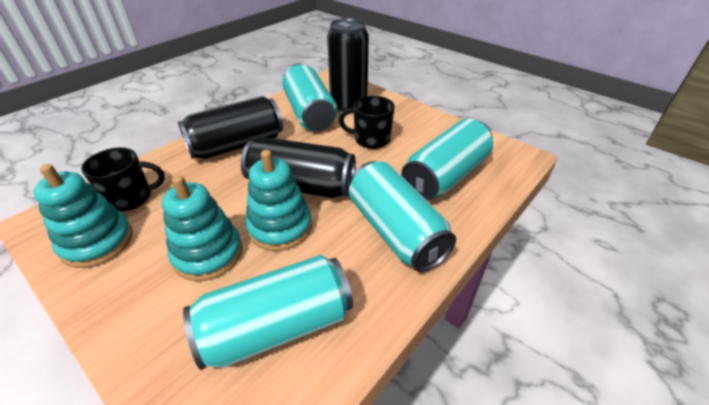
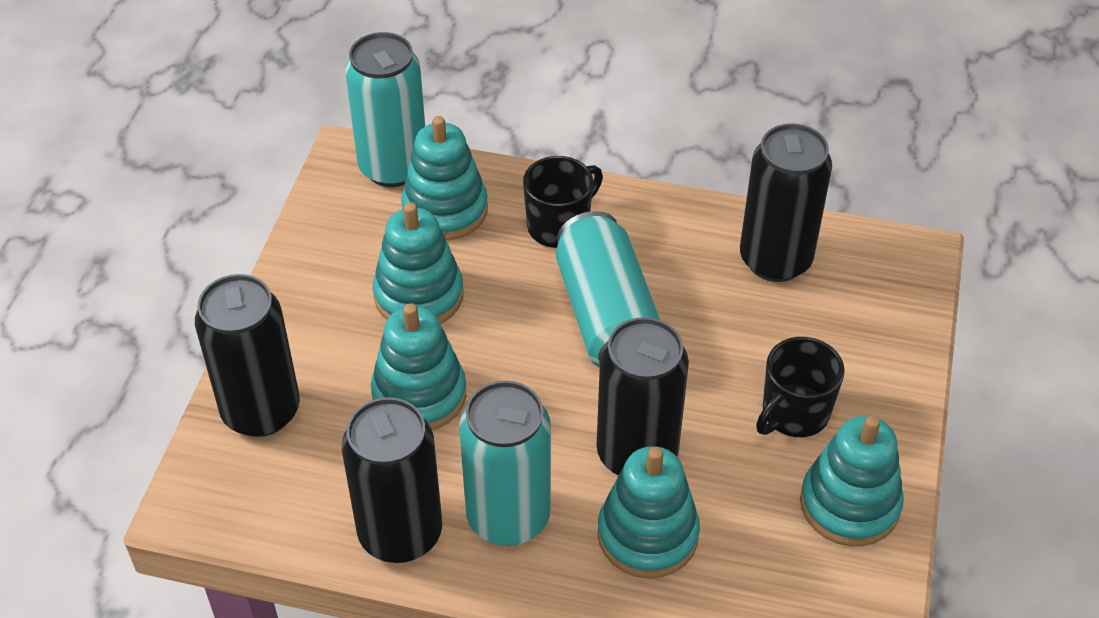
black can: [178,96,283,159] [241,137,356,198] [327,18,369,112] = 3 -> [195,274,300,437] [342,397,442,563] [597,317,689,476] [740,123,832,282] = 4
turquoise can: [183,255,353,370] [282,63,337,131] [349,161,456,272] [401,119,493,201] = 4 -> [345,32,425,187] [459,380,551,546] [556,211,660,368] = 3
turquoise stacking toy: [34,164,133,268] [162,175,243,281] [246,150,312,251] = 3 -> [371,303,466,430] [373,202,464,324] [401,116,488,241] [597,446,700,579] [800,416,904,546] = 5

